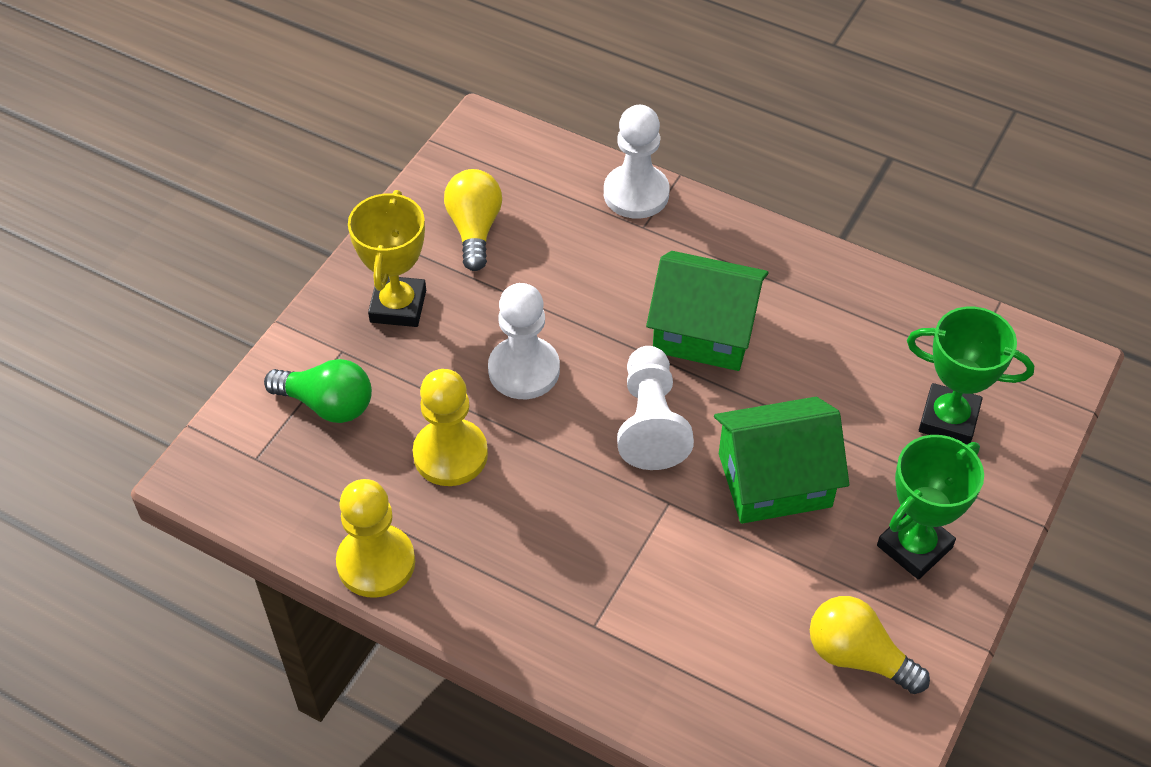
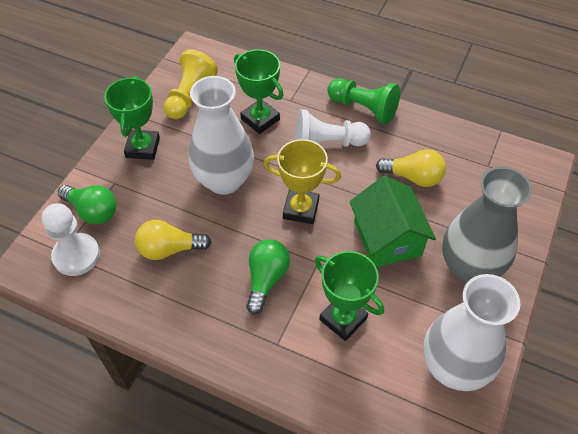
green house: [646,251,768,371] [714,397,849,524] = 2 -> [349,176,436,267] = 1
green light bulb: [264,359,372,423] = 1 -> [58,185,116,224] [246,239,290,314] = 2
green pawn: none = 0 -> [327,78,400,125] = 1
green trophy: [877,435,984,580] [907,307,1035,445] = 2 -> [104,76,160,160] [234,49,283,134] [315,251,384,341] = 3
grey vase: none = 0 -> [442,166,532,283] = 1
white pawn: [488,283,560,399] [604,105,670,219] [617,346,694,470] = 3 -> [42,203,100,276] [295,109,371,147] = 2
white vase: none = 0 -> [189,76,254,195] [423,274,520,391] = 2
yellow pawn: [336,479,415,598] [413,369,488,486] = 2 -> [164,49,218,119] = 1

